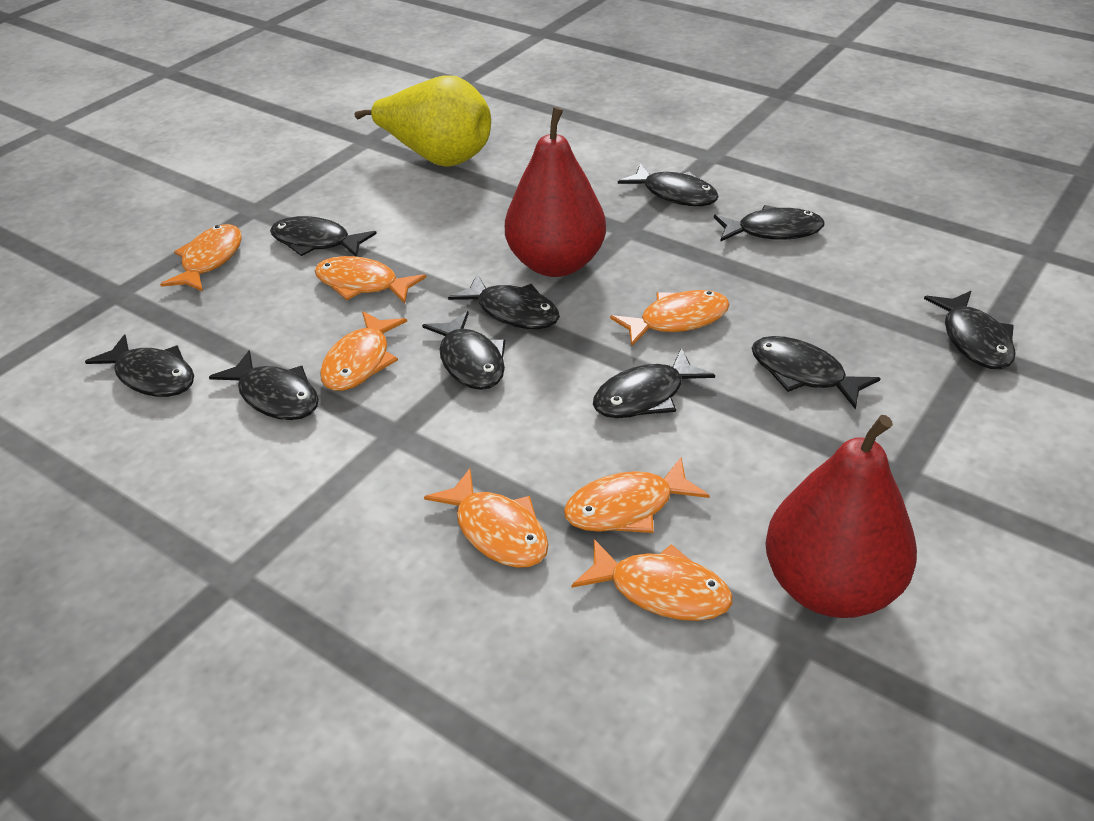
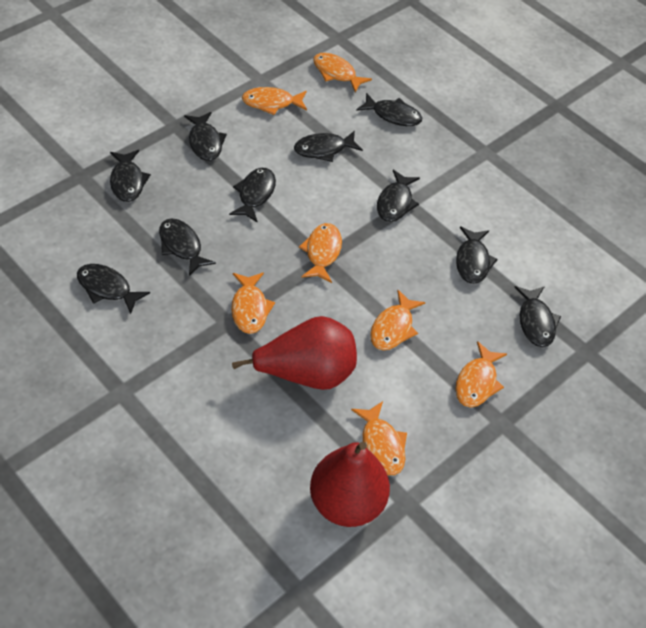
yellow pear: [355,75,491,167] = 1 -> none = 0

